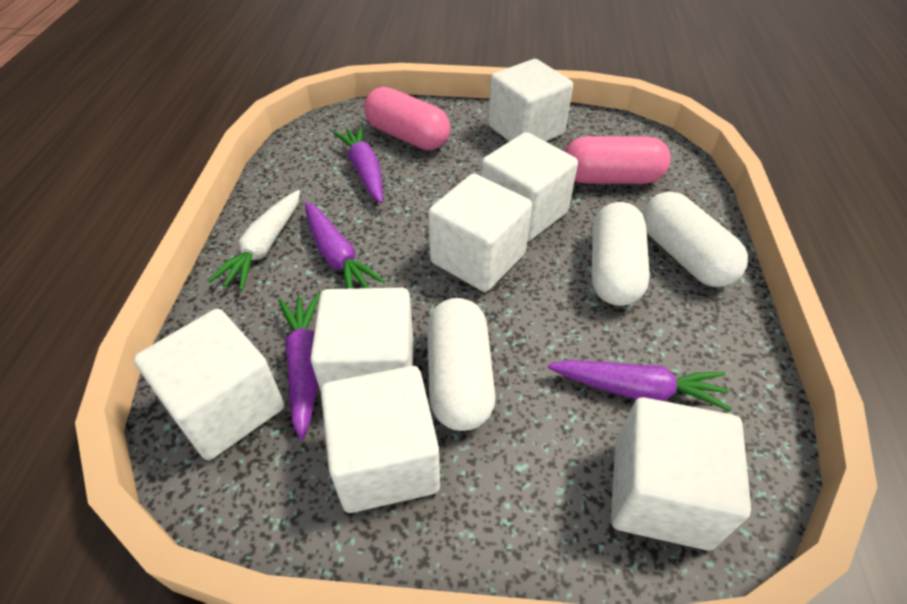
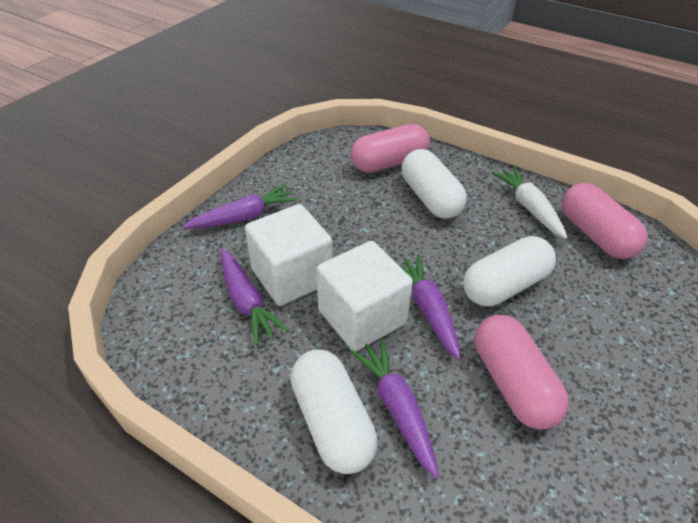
pink capsule: [364,87,450,150] [564,136,671,184] = 2 -> [351,124,430,173] [475,315,569,430] [561,183,648,259] = 3
white cube: [134,309,284,460] [310,288,413,391] [321,366,440,513] [428,174,532,292] [481,132,578,242] [488,59,573,142] [611,397,751,550] = 7 -> [245,204,333,306] [317,241,413,352] = 2

